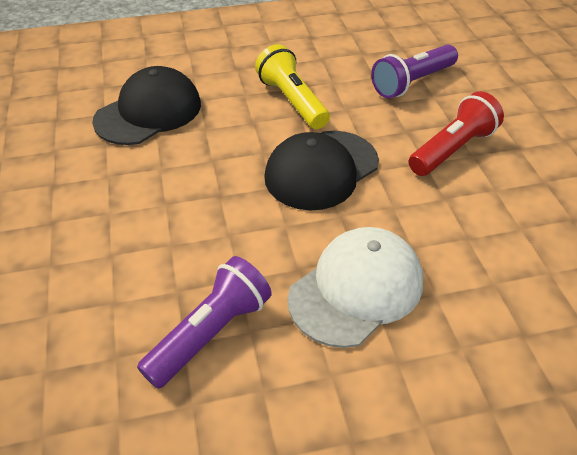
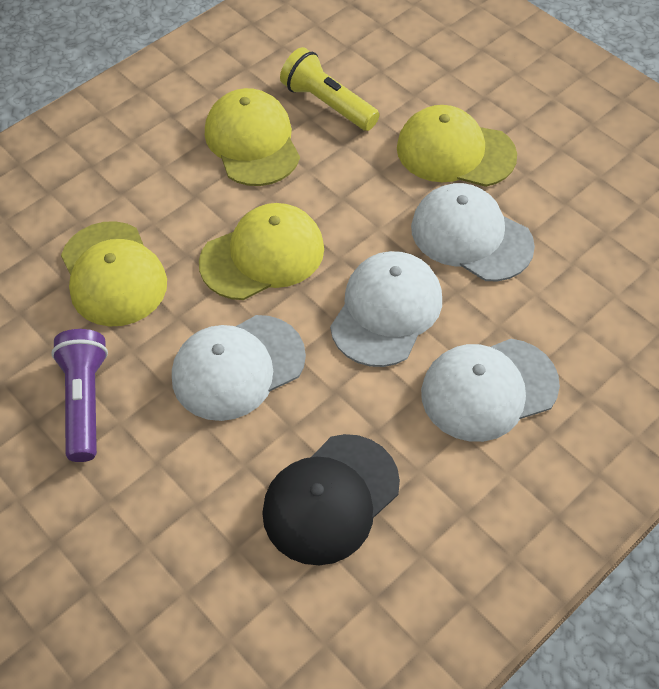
black cap: [92,66,201,145] [264,131,379,210] = 2 -> [262,434,400,565] = 1
purple flashlight: [137,256,272,389] [371,45,458,98] = 2 -> [51,329,108,462] = 1
red flashlight: [408,91,504,176] = 1 -> none = 0
white cap: [288,227,423,348] = 1 -> [172,315,306,421] [330,251,442,367] [411,183,535,281] [421,339,560,442] = 4
yellow cap: none = 0 -> [61,221,167,327] [199,203,324,300] [205,88,300,186] [397,105,517,187] = 4

